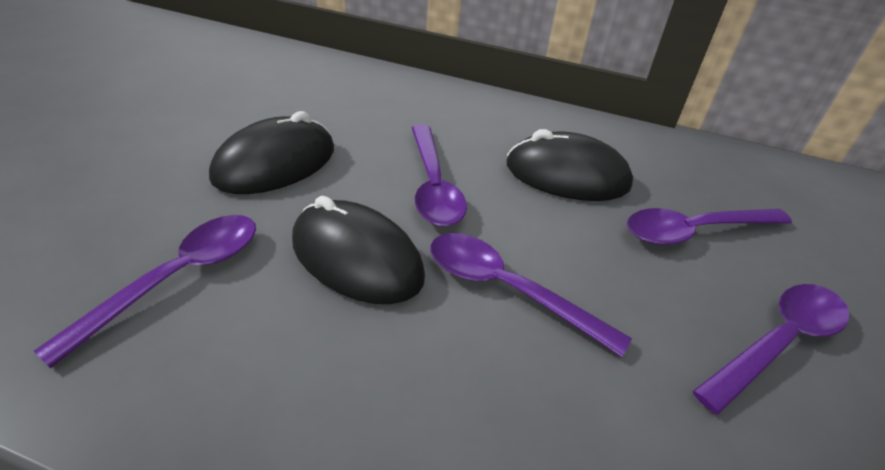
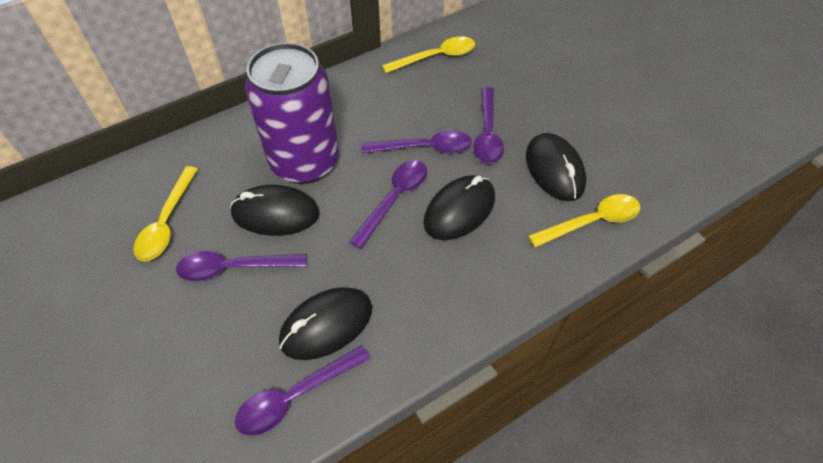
black mouse: [209,111,334,194] [292,196,425,304] [507,129,633,201] = 3 -> [230,185,320,236] [279,287,372,360] [424,175,495,240] [526,133,586,201] = 4
purple can: none = 0 -> [245,42,339,184] = 1
yellow spoon: none = 0 -> [133,166,198,261] [382,36,475,73] [528,194,640,247] = 3

